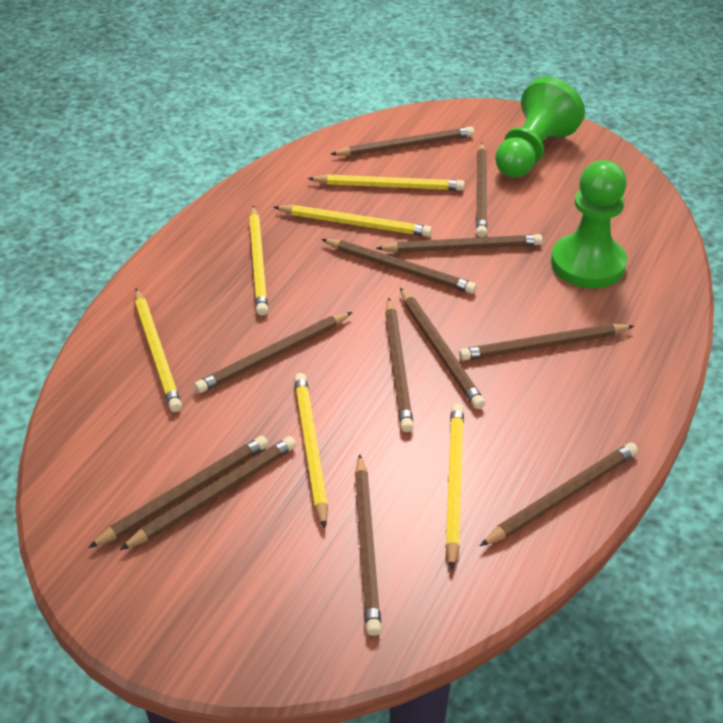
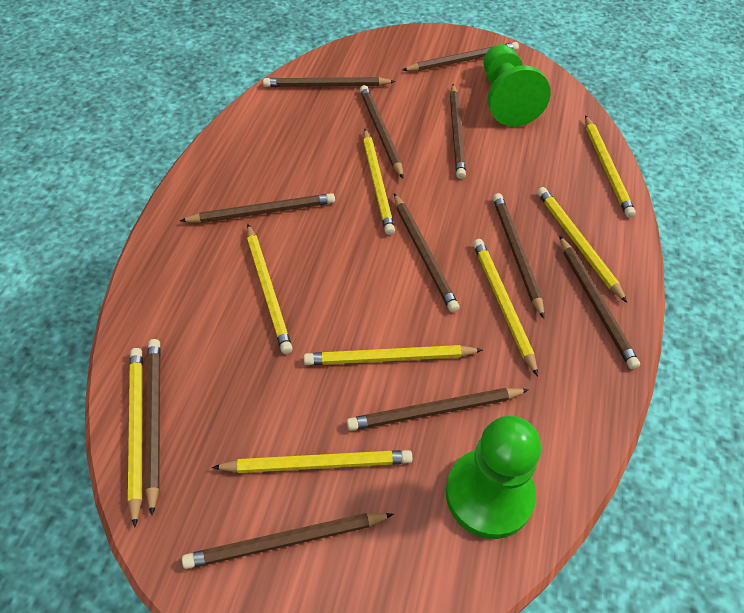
brown pencil: [88,436,268,548] [120,436,296,550] [194,312,352,393] [321,239,477,294] [331,126,474,156] [355,454,382,636] [376,234,543,253] [385,298,414,432] [400,288,485,409] [459,324,634,361] [476,142,487,237] [480,443,638,546] = 12 -> [145,339,160,515] [180,193,335,223] [182,513,394,569] [263,77,396,87] [347,388,529,431] [360,85,403,179] [394,193,460,312] [402,42,519,71] [450,84,466,179] [493,193,544,318] [559,236,640,369] = 11
yellow pencil: [135,288,182,412] [249,205,268,316] [274,205,432,237] [294,373,328,529] [308,174,465,191] [445,404,464,570] = 6 -> [128,348,143,528] [212,450,412,473] [247,224,293,354] [304,345,483,365] [363,129,395,235] [473,239,538,376] [537,187,627,303] [585,115,636,218] = 8

